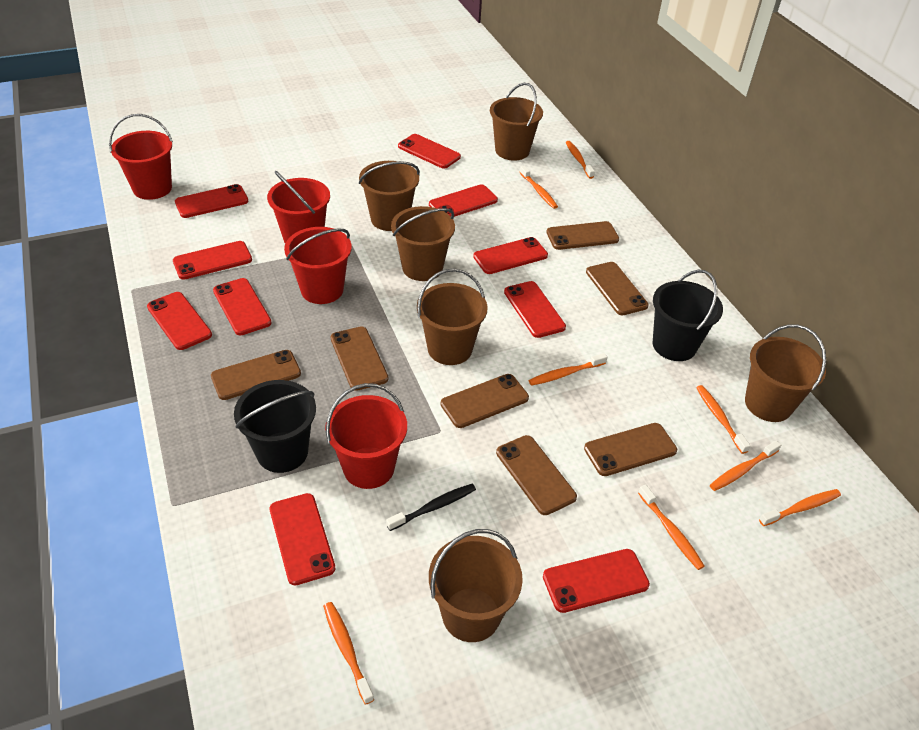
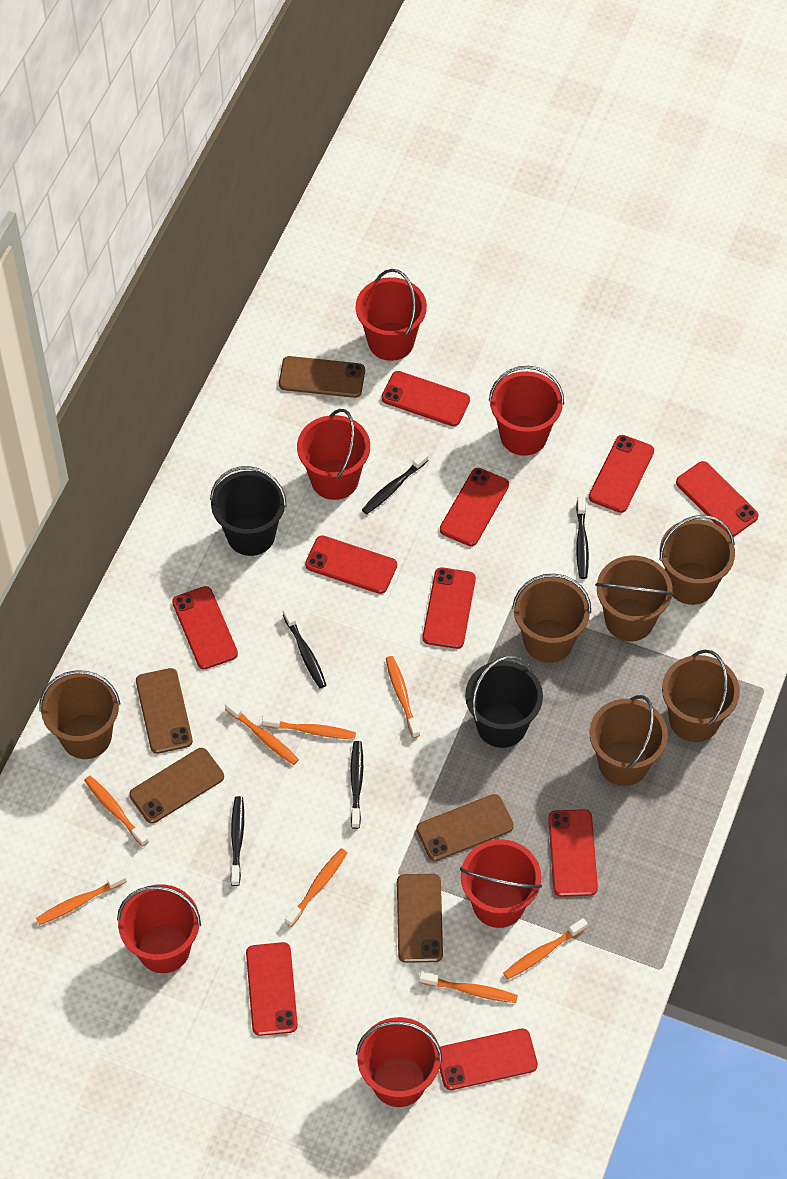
black toothbrush: [386,484,476,531] = 1 -> [231,796,244,886] [283,608,326,688] [351,741,363,829] [362,452,429,514] [576,496,589,579] = 5
brown phone: [211,350,301,400] [330,326,388,391] [441,374,529,428] [496,435,577,515] [546,221,619,250] [584,423,677,476] [586,262,649,315] = 7 -> [129,748,224,824] [136,668,193,754] [279,356,365,398] [397,874,443,963] [416,794,514,861] = 5
red bucket: [109,114,173,200] [267,171,330,244] [284,227,352,304] [325,383,407,489] = 4 -> [117,884,201,973] [297,409,370,500] [356,269,427,361] [356,1017,442,1107] [460,839,542,928] [489,366,564,456] = 6

